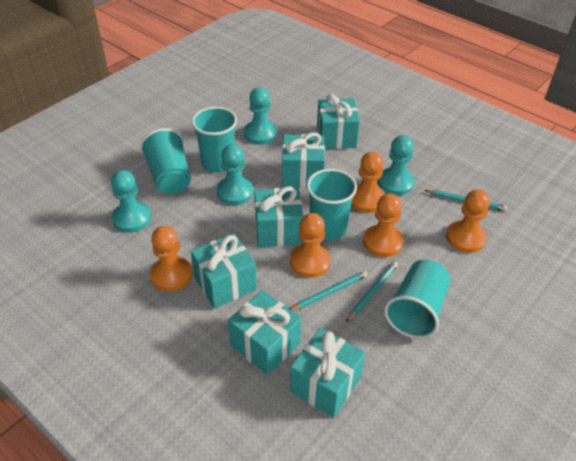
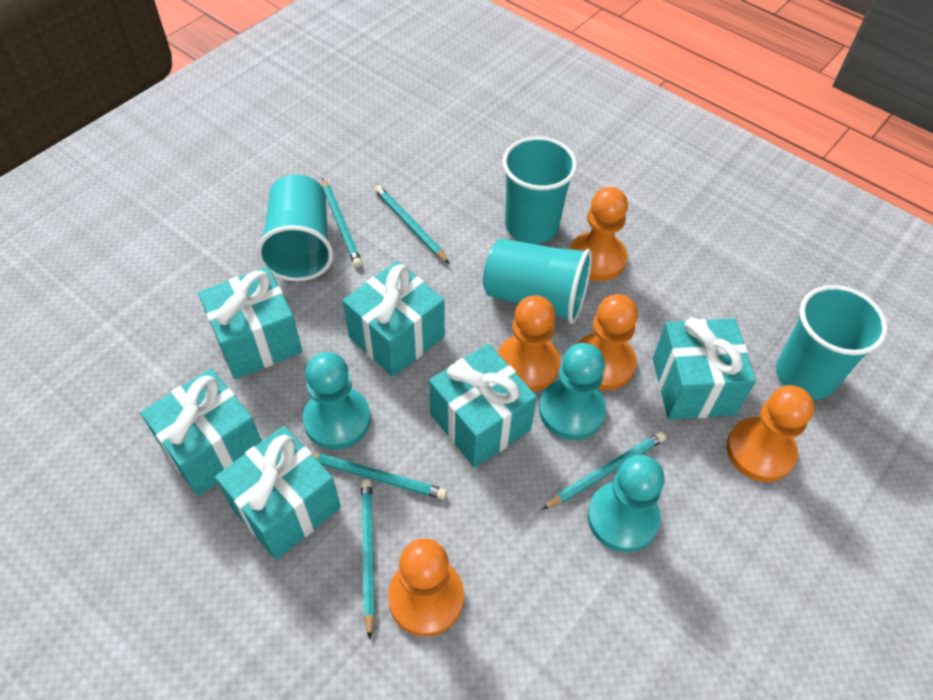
turquoise pawn: [111,170,151,233] [217,144,253,205] [244,87,277,145] [378,135,415,195] = 4 -> [303,352,371,450] [539,343,606,440] [587,455,664,552] = 3
turquoise pencil: [290,271,368,311] [346,261,398,322] [424,190,507,211] = 3 -> [312,453,447,500] [322,178,362,267] [361,479,375,639] [375,185,450,264] [542,432,666,510] = 5

